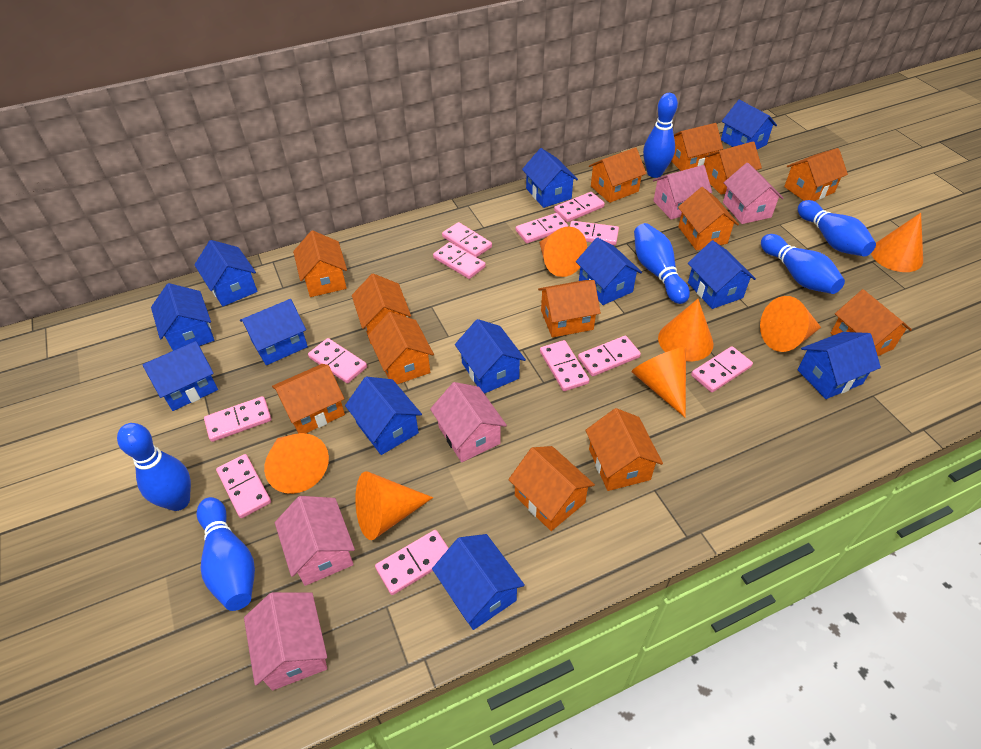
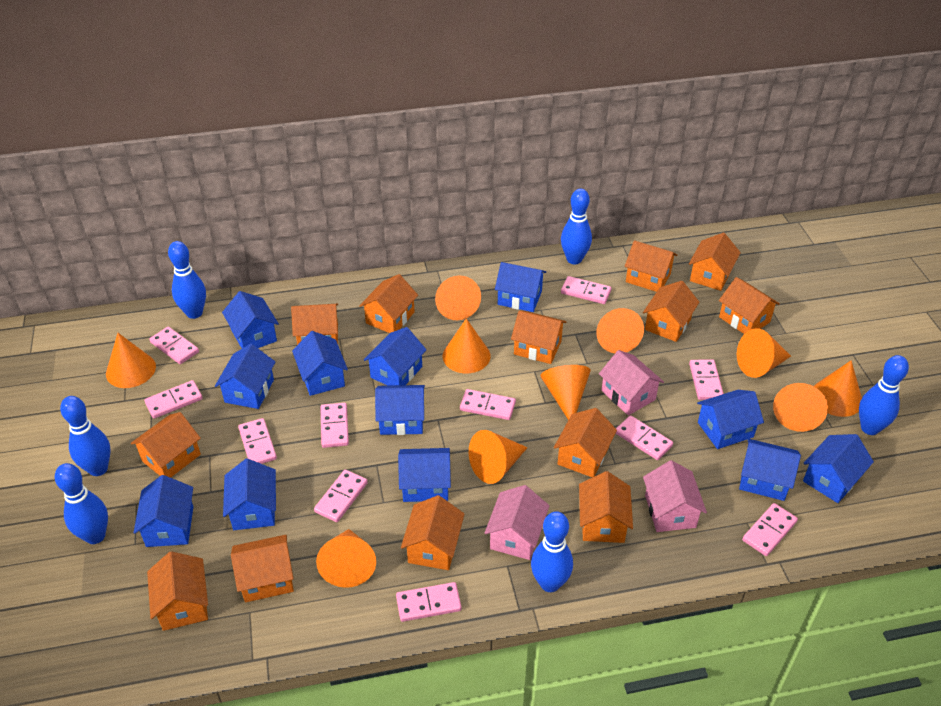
orange cone: [264,433,329,494] [355,471,433,540] [539,227,587,277] [631,347,686,418] [658,299,714,361] [760,296,821,352] [871,213,923,272] = 7 -> [106,333,156,388] [316,529,376,588] [435,276,481,320] [443,318,491,373] [469,430,528,484] [540,365,591,420] [597,308,644,353] [737,328,791,378] [773,383,828,432] [814,360,862,417] = 10
pink domino: [204,396,271,442] [216,454,271,518] [308,338,367,383] [375,530,449,595] [433,242,486,279] [442,222,492,257] [516,213,568,243] [540,340,589,391] [554,192,605,222] [570,221,619,245] [578,336,641,376] [691,346,753,392] = 12 -> [144,380,203,419] [149,327,199,364] [238,418,277,464] [314,470,368,522] [320,403,349,448] [396,582,462,622] [460,389,516,420] [561,276,611,304] [616,415,673,460] [689,359,724,400] [742,503,798,556] = 11
pink house: [244,592,327,691] [275,496,355,586] [430,382,507,462] [653,165,712,220] [723,162,784,224] = 5 -> [485,485,550,560] [599,350,664,415] [643,460,707,532] = 3

